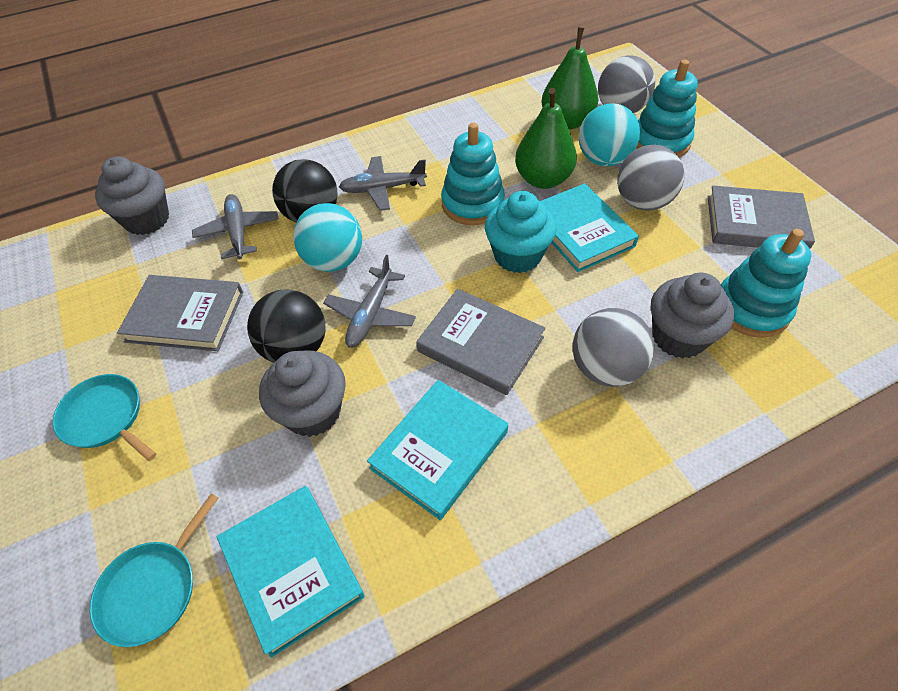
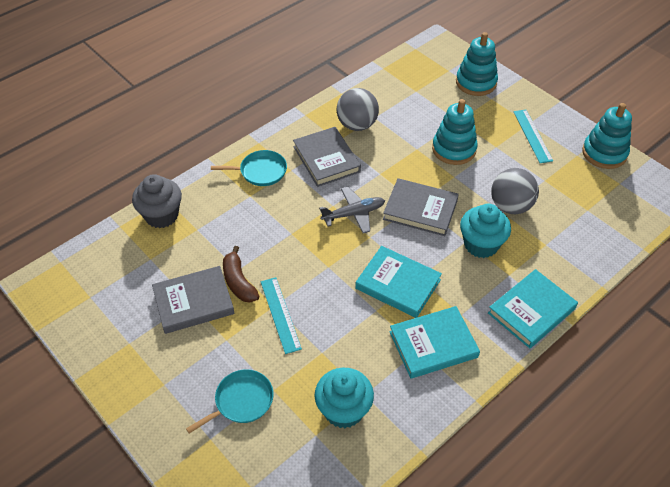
black ball: [247,289,325,363] [272,159,337,223] = 2 -> none = 0
brown banana: none = 0 -> [223,246,259,303] = 1
green pear: [515,88,577,189] [542,27,598,130] = 2 -> none = 0
grey ball: [573,308,654,387] [598,55,655,113] [617,145,684,211] = 3 -> [337,88,379,131] [491,168,539,214] = 2
grey cupcake: [95,156,169,235] [259,350,346,437] [651,273,734,359] = 3 -> [132,174,182,228] = 1
grey plane: [192,194,279,259] [323,255,416,348] [339,156,427,211] = 3 -> [319,187,385,233] = 1
turquoise ball: [293,203,362,272] [579,103,640,166] = 2 -> none = 0
turquoise cupcake: [485,191,557,273] = 1 -> [315,368,374,428] [460,204,511,258] = 2
turquoise ruler: none = 0 -> [261,277,302,354] [513,109,553,163] = 2

